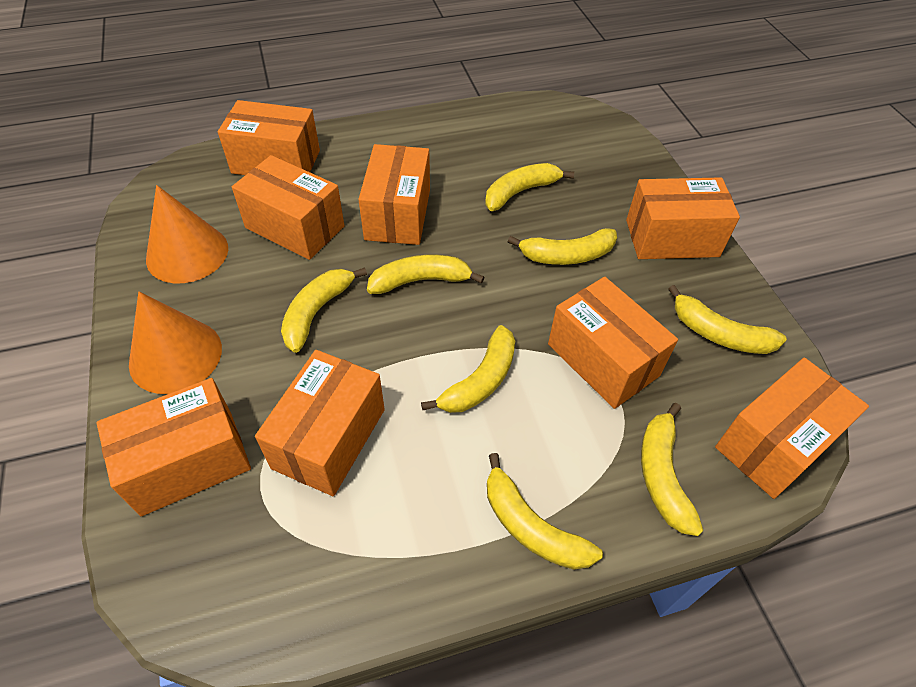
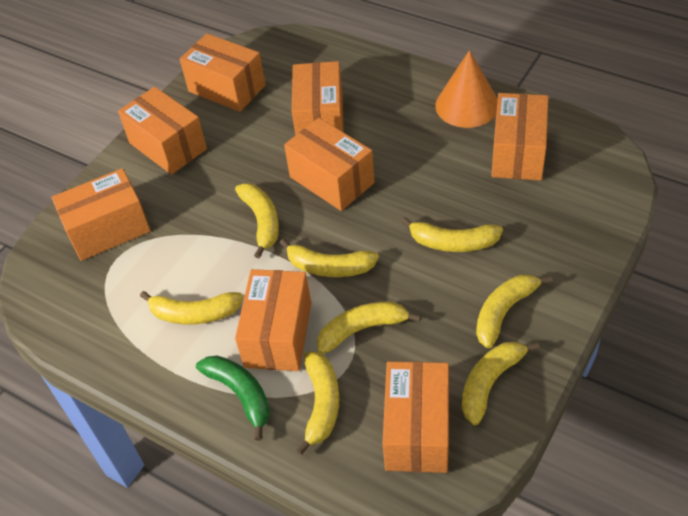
green banana: none = 0 -> [196,356,270,441] = 1
orange cone: [129,292,222,394] [146,185,228,283] = 2 -> [435,50,498,128] = 1

